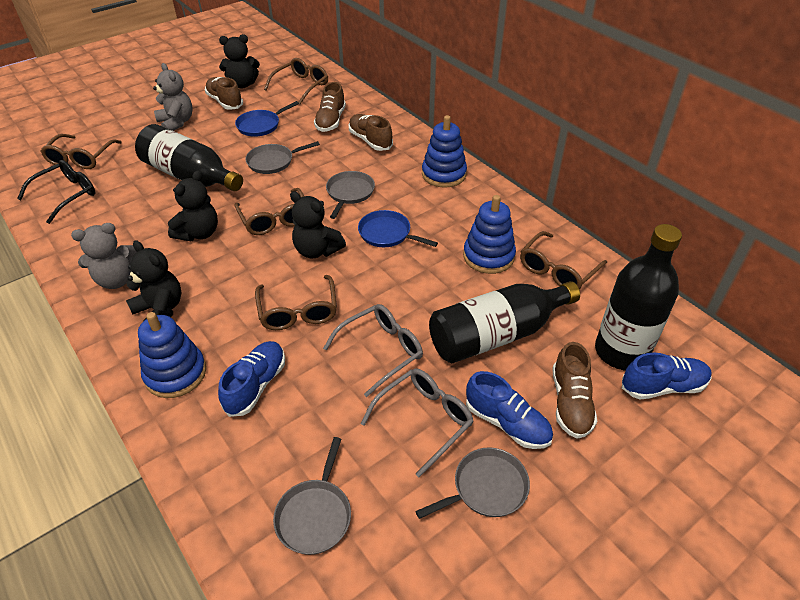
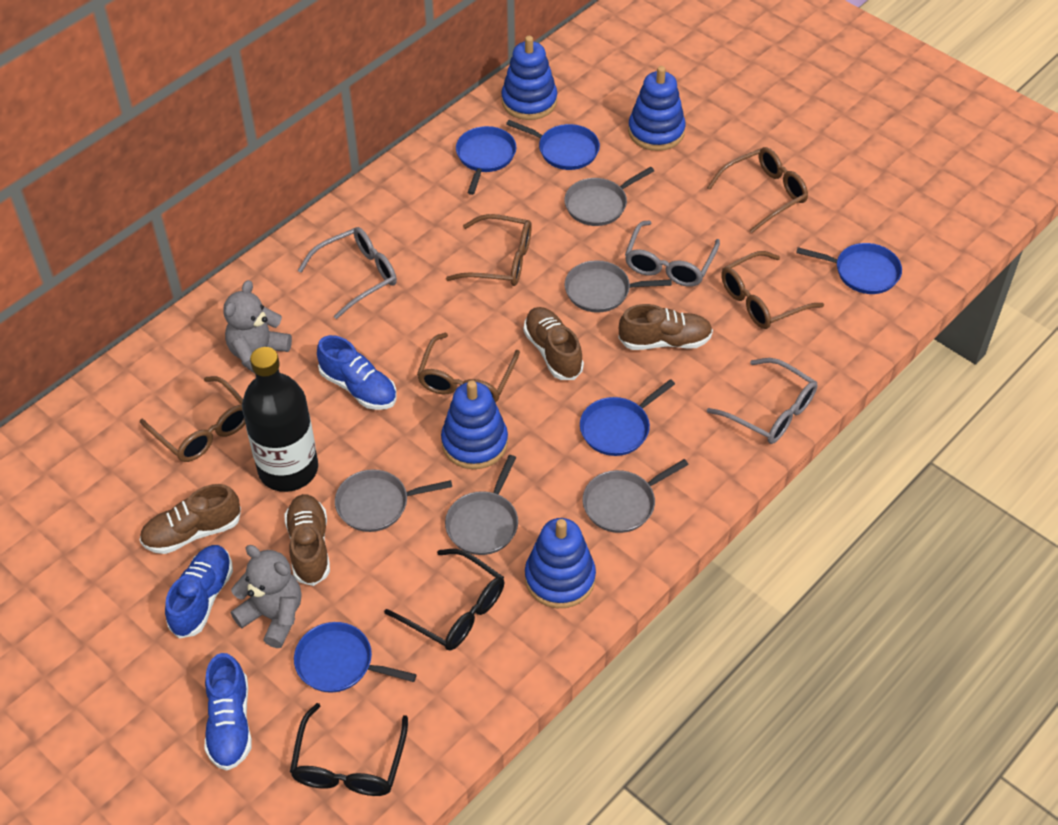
black bottle: [135,124,243,191] [429,281,580,363] [595,224,682,370] = 3 -> [242,347,318,492] = 1
black glasses: [17,160,95,224] = 1 -> [290,703,408,796] [384,549,504,651] = 2
black teddy bear: [126,241,182,321] [168,170,218,241] [219,34,260,89] [290,191,346,259] = 4 -> none = 0
blue pan: [235,101,299,137] [358,210,438,247] = 2 -> [294,622,417,693] [456,126,516,195] [506,120,600,170] [580,379,675,456] [796,243,902,294] = 5
blue stacking toy: [138,312,206,398] [422,115,467,188] [463,195,516,274] = 3 -> [441,380,508,469] [501,36,557,120] [525,518,596,608] [628,66,686,151] = 4
grey glasses: [323,304,423,397] [361,369,474,477] = 2 -> [298,227,397,319] [625,220,720,287] [707,358,817,444] = 3
grey pan: [245,141,320,174] [273,437,351,555] [326,171,375,219] [415,448,530,519] = 4 -> [335,469,452,532] [445,455,518,555] [564,167,654,226] [564,260,672,313] [583,459,689,533] = 5

